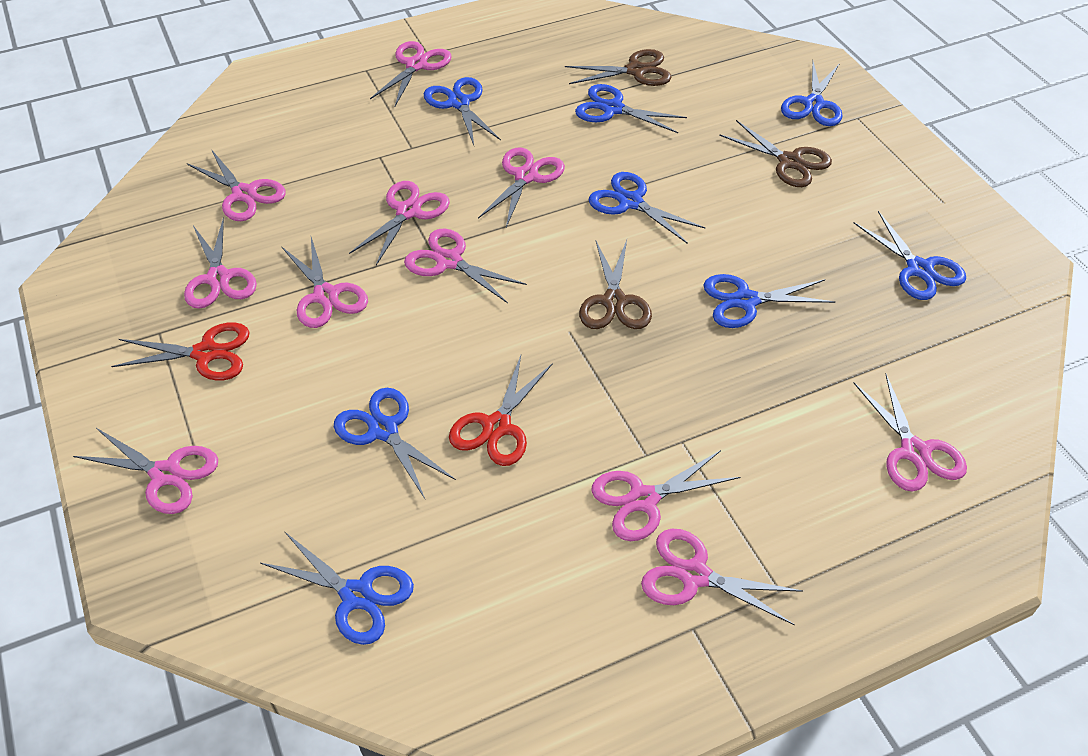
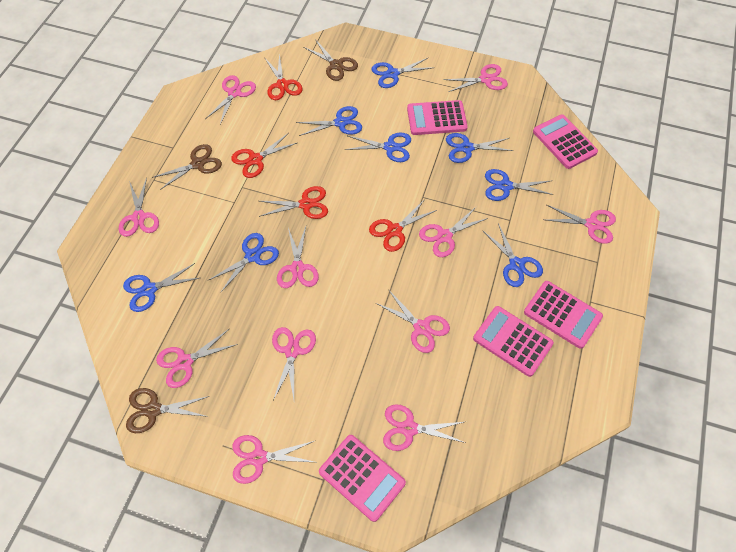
pink calculator: none = 0 -> [319,435,406,522] [407,100,468,135] [473,306,554,377] [524,281,603,349] [533,114,598,169] = 5
red scissors: [111,322,249,381] [449,355,553,466] = 2 -> [231,133,297,178] [259,186,328,219] [264,54,302,100] [369,199,437,252] = 4

